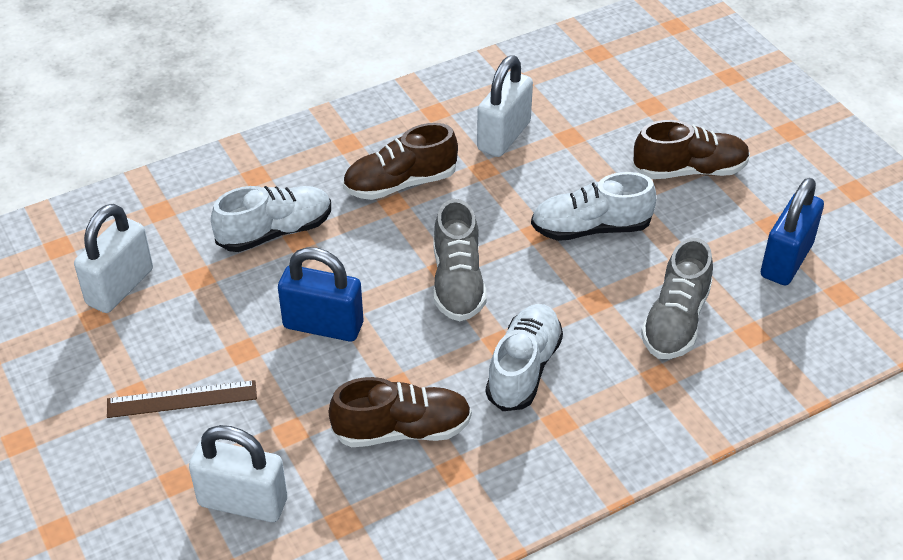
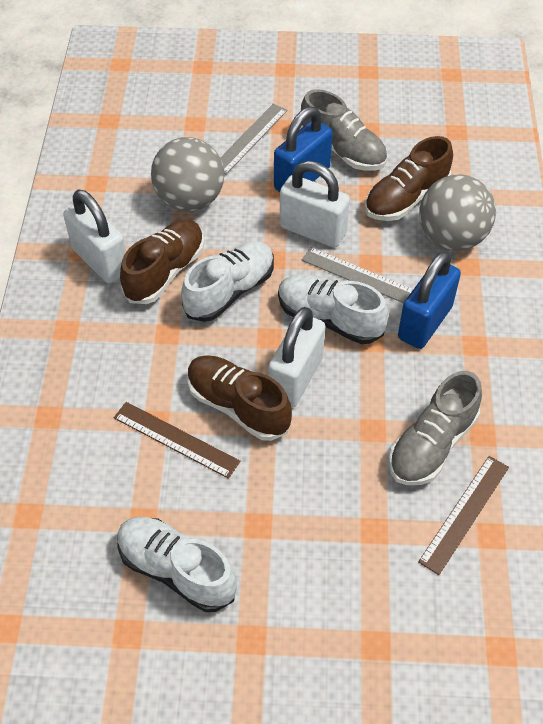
brown ruler: [107,380,257,418] = 1 -> [114,402,240,479] [418,456,509,575] = 2
grey ball: none = 0 -> [151,137,224,211] [419,174,496,251] = 2
grey ruler: none = 0 -> [220,104,287,175] [302,247,413,303] = 2

